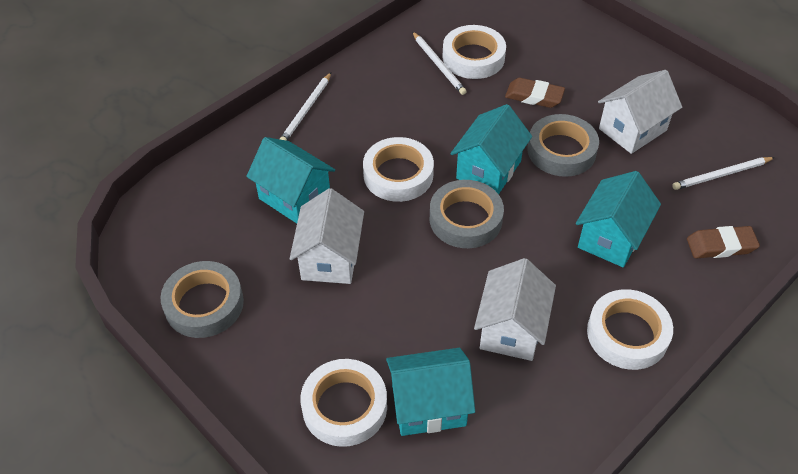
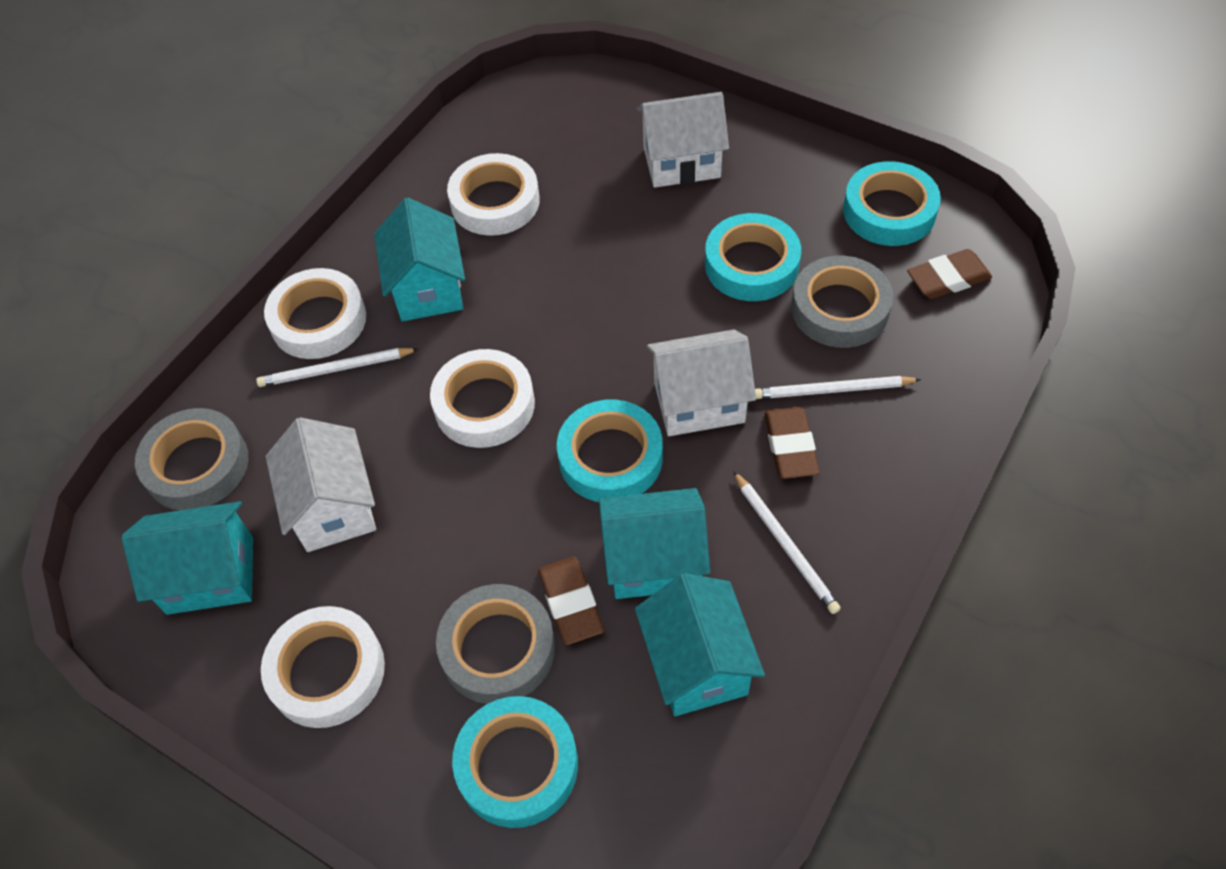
brown eraser: [505,78,565,108] [687,226,760,258] = 2 -> [538,557,604,645] [765,407,819,479] [907,249,992,299] = 3
turquoise tape: none = 0 -> [452,696,578,828] [557,399,663,502] [705,213,801,301] [843,161,941,246] = 4

